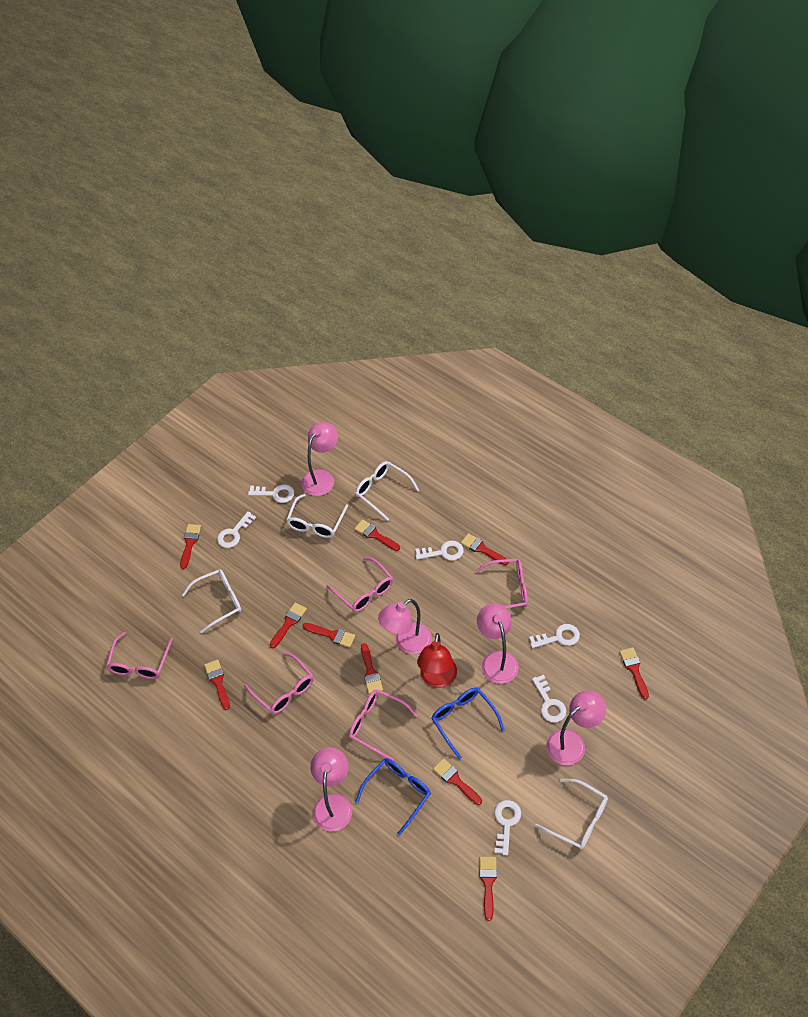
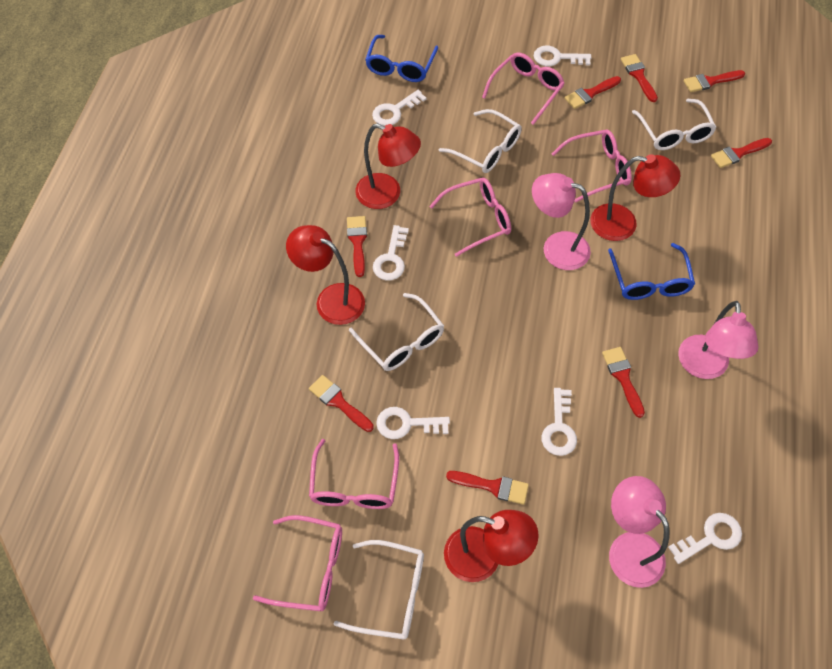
pink lamp: [302,422,338,496] [310,747,352,831] [378,599,432,654] [477,603,519,684] [546,690,606,765] = 5 -> [532,173,591,270] [609,476,670,588] [678,301,758,379] = 3
red brush: [180,524,201,569] [204,660,230,710] [270,602,307,648] [302,623,355,648] [354,519,400,551] [361,643,383,694] [433,758,482,805] [461,533,509,565] [479,857,497,921] [620,647,649,699] = 10 -> [309,375,374,432] [347,216,367,277] [446,471,529,505] [565,76,621,109] [602,347,645,418] [621,54,658,102] [684,70,745,92] [711,138,772,168] = 8
red lamp: [417,633,457,688] = 1 -> [286,225,365,325] [355,123,421,209] [444,510,539,582] [590,154,680,241] = 4

